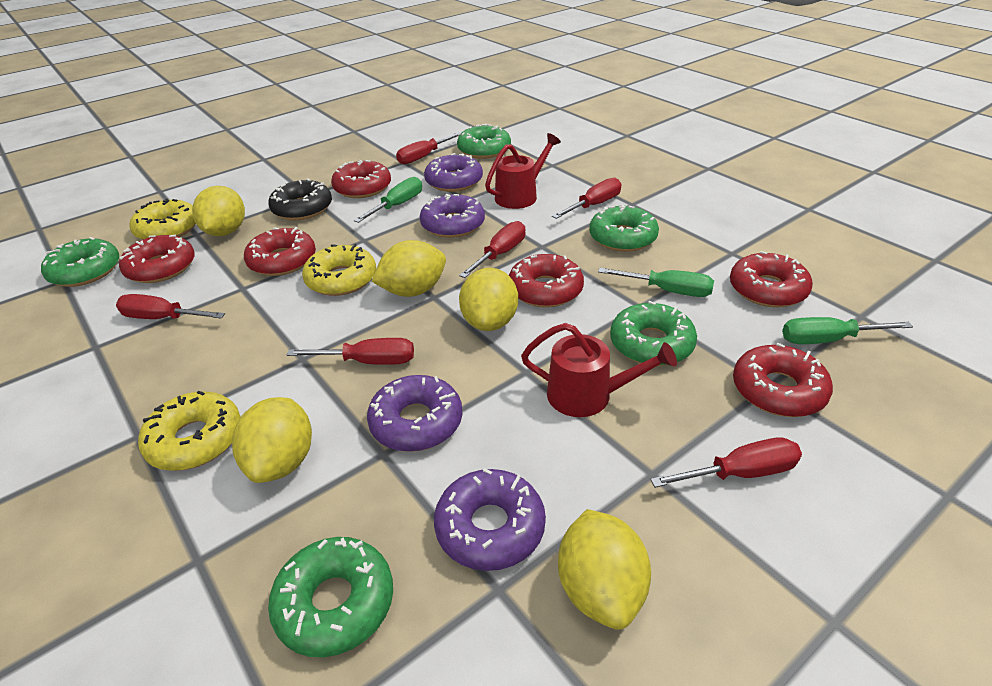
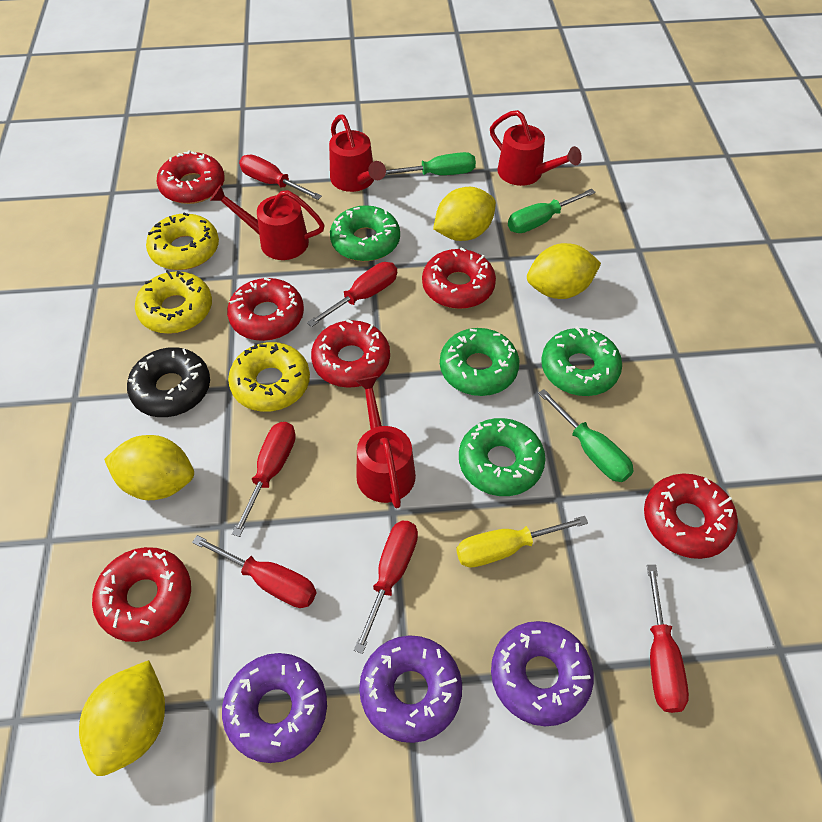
green donut: [41,237,119,287] [268,537,393,657] [457,124,511,159] [589,205,659,252] [610,301,697,366] = 5 -> [330,205,400,261] [440,328,519,396] [459,418,546,496] [541,326,622,396] = 4
purple donut: [367,375,462,452] [420,194,485,238] [424,153,483,192] [434,468,546,571] = 4 -> [222,653,327,763] [359,635,462,743] [491,621,594,726] = 3
red watering can: [485,133,561,209] [521,323,677,417] = 2 -> [210,185,325,260] [329,114,386,192] [356,376,416,508] [490,110,582,186] = 4
yellow lemon: [192,186,245,236] [232,397,312,483] [371,240,446,297] [459,268,518,331] [558,509,651,630] = 5 -> [79,660,165,776] [104,435,194,500] [433,187,496,241] [527,243,601,299] = 4
yellow screwdriver: none = 0 -> [456,516,588,568] = 1

